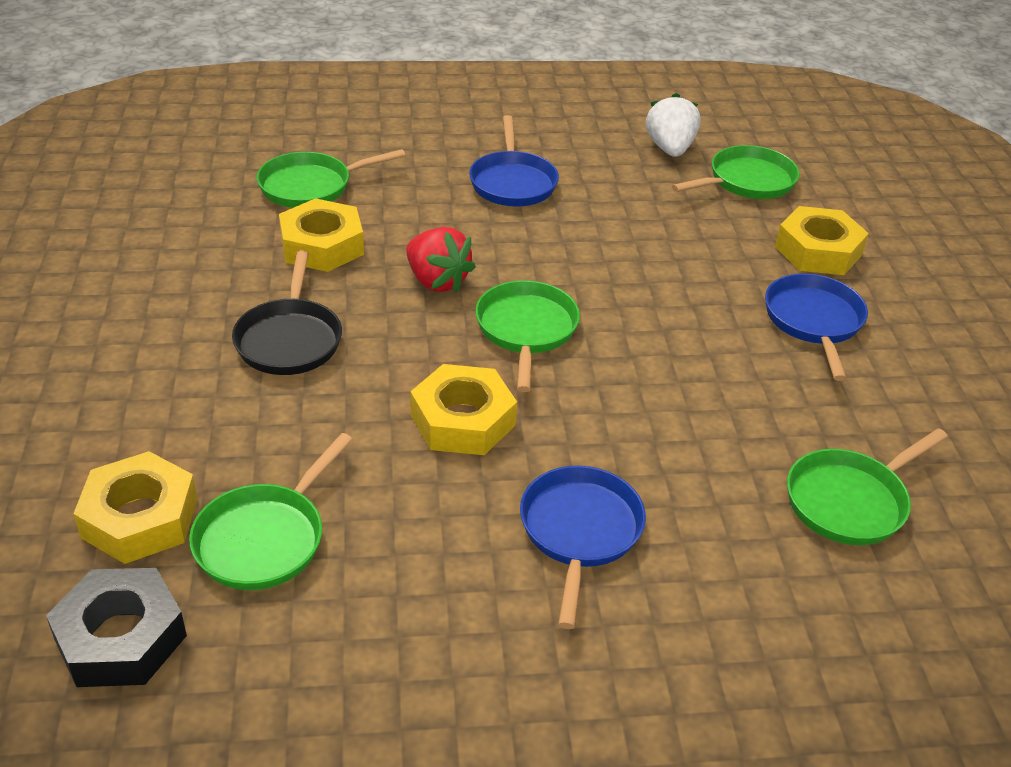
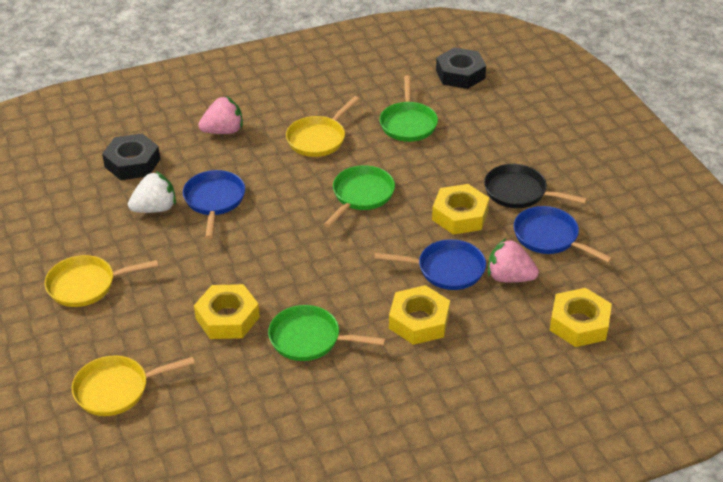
black nut: [46,568,187,687] = 1 -> [102,133,160,180] [436,47,486,89] = 2
green pan: [189,433,353,590] [257,149,406,208] [475,281,580,392] [672,145,800,199] [787,428,948,545] = 5 -> [268,305,386,361] [324,165,395,228] [380,75,438,142] = 3
pink strawberry: none = 0 -> [199,96,243,134] [488,238,539,283] = 2
red strawberry: [406,227,476,293] = 1 -> none = 0
yellow pan: none = 0 -> [45,255,158,307] [72,355,195,416] [286,96,360,157] = 3

